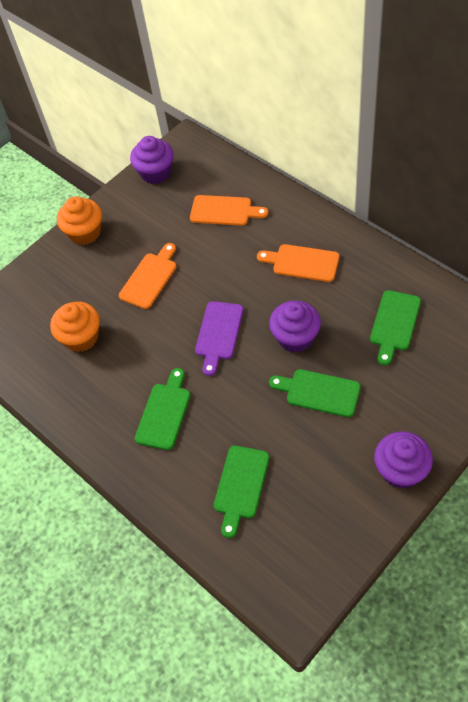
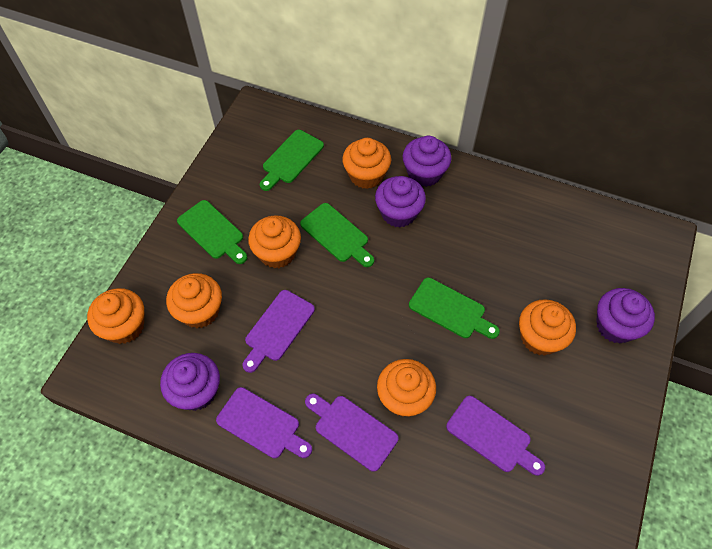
orange cupcake: [50,302,100,352] [57,196,102,245] = 2 -> [87,288,144,344] [166,273,222,328] [248,215,301,268] [342,138,391,189] [377,359,436,417] [519,299,576,356] = 6
orange cutting board: [119,243,176,309] [190,195,268,226] [257,244,339,282] = 3 -> none = 0
purple cupcake: [130,136,173,184] [269,301,321,353] [374,431,433,489] = 3 -> [160,353,220,411] [375,176,426,228] [403,136,452,187] [596,288,655,344] = 4
purple cutting board: [195,301,243,376] = 1 -> [216,387,312,458] [242,290,315,373] [305,394,398,472] [446,396,545,476] = 4

